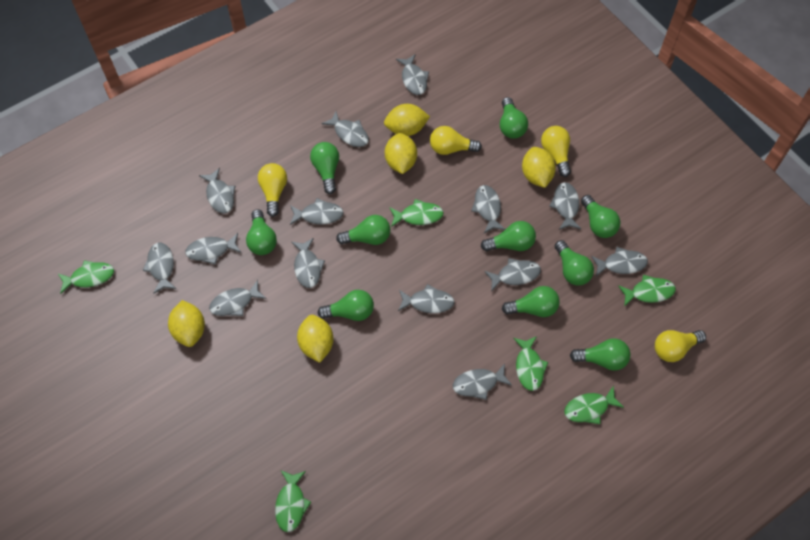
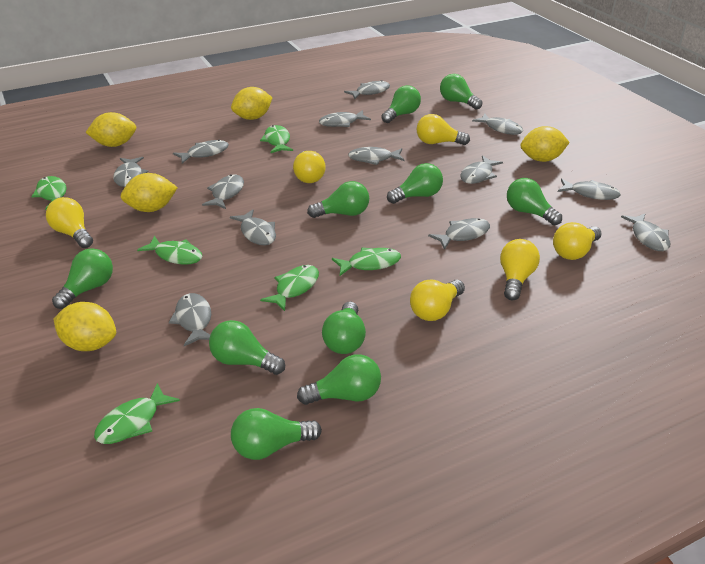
grey fish: [143,243,176,294] [185,233,241,264] [199,168,235,214] [209,280,267,316] [290,198,344,225] [291,238,325,288] [322,111,369,147] [396,54,429,95] [398,284,454,313] [453,363,512,400] [471,185,505,233] [484,258,541,291] [549,182,581,230] [591,247,648,276] = 14 -> [113,157,149,187] [169,293,211,346] [173,140,229,164] [202,175,244,209] [230,209,276,245] [319,110,371,127] [344,80,390,99] [348,147,405,165] [428,218,490,250] [460,155,503,184] [472,114,523,135] [558,178,621,200] [621,213,670,251] = 13
yellow light bulb: [258,163,287,217] [430,126,482,155] [541,126,571,177] [655,330,706,362] = 4 -> [46,197,93,248] [293,151,326,183] [410,280,465,321] [417,114,470,145] [500,239,540,300] [553,222,602,260] = 6

